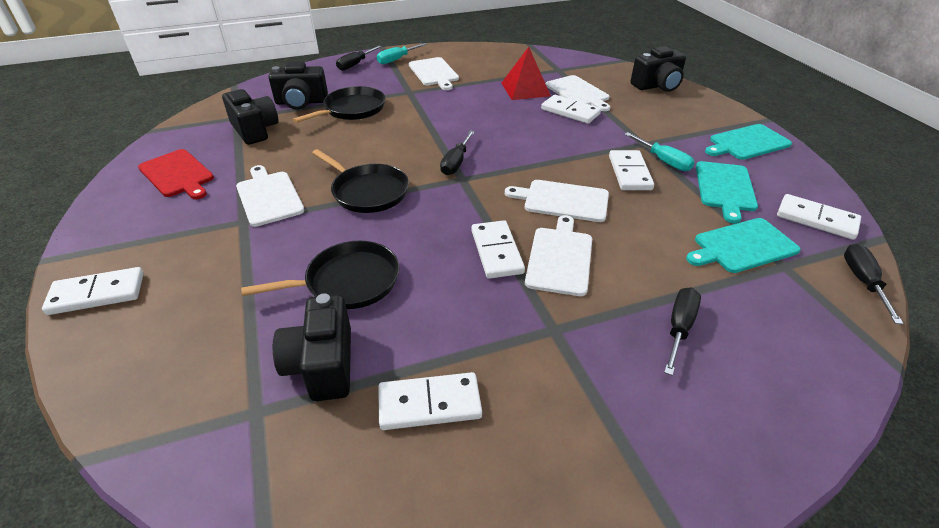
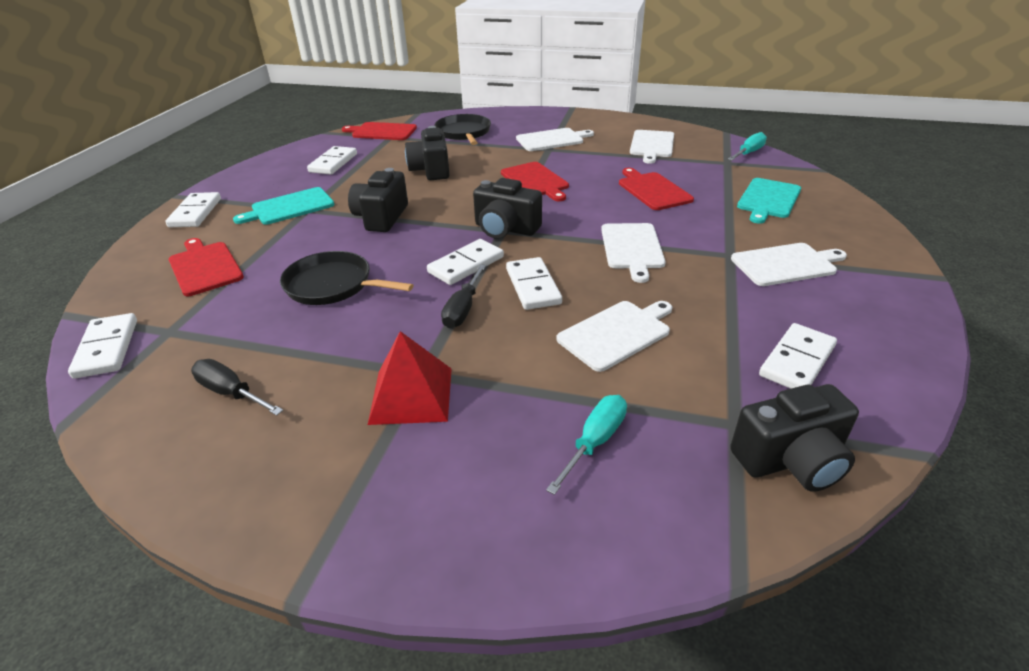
black pan: [241,241,399,309] [293,86,385,123] [312,149,409,213] = 3 -> [280,251,413,305] [434,114,491,145] = 2
black screwdriver: [336,46,382,71] [440,130,475,175] [664,287,701,376] [844,243,904,324] = 4 -> [191,359,283,416] [441,264,486,328] = 2
red cutting board: [138,149,214,199] = 1 -> [169,238,244,296] [342,122,417,140] [501,162,569,201] [619,168,694,210] = 4
turquoise cutting board: [686,218,801,273] [696,161,758,223] [705,124,792,160] = 3 -> [233,187,334,225] [737,178,801,224] = 2

